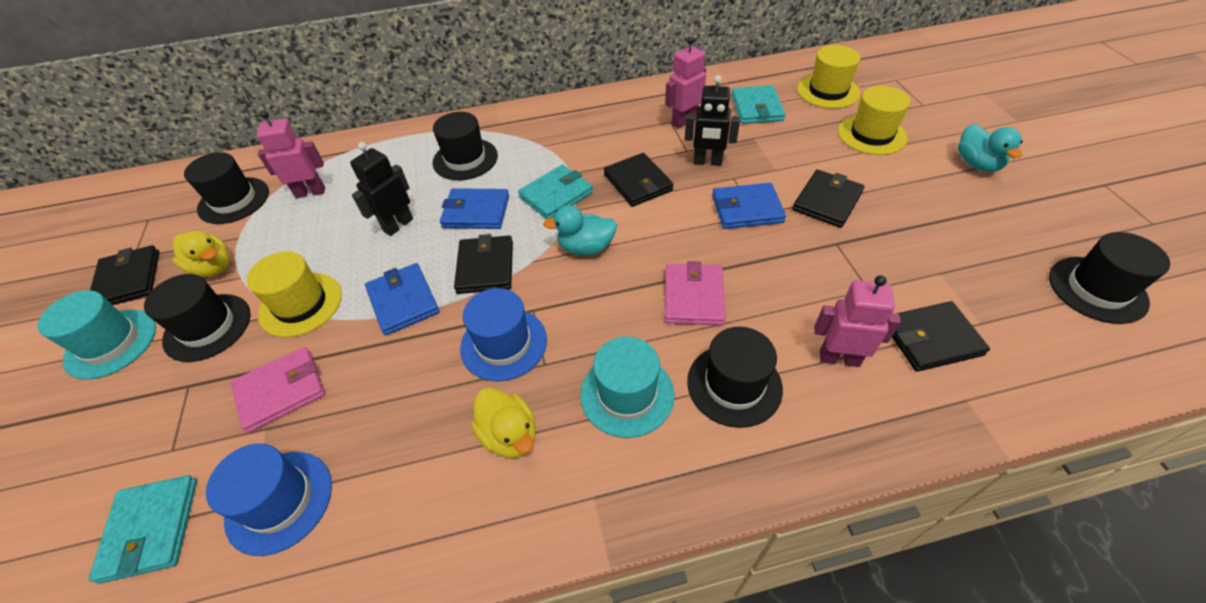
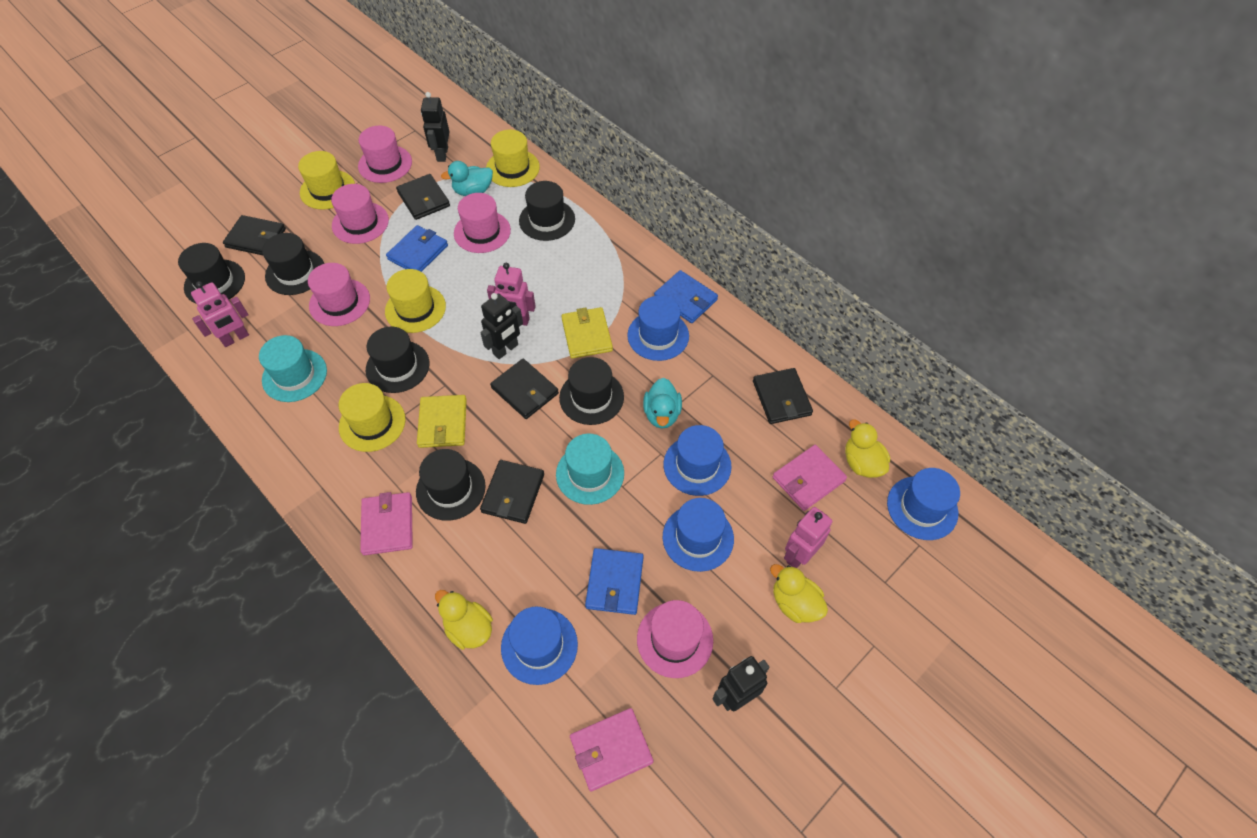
black hat: [144,274,251,362] [184,152,269,224] [432,112,498,180] [687,327,783,428] [1049,232,1170,324] = 5 -> [178,243,245,303] [262,233,324,295] [366,327,429,393] [416,449,486,521] [519,181,575,241] [559,357,624,425] = 6
black robot: [350,142,413,236] [685,75,740,166] = 2 -> [421,92,449,162] [480,293,523,359] [713,656,769,711] = 3
blue hat: [206,444,332,556] [460,288,547,381] = 2 -> [501,607,578,685] [627,296,689,361] [663,425,732,496] [663,498,734,572] [887,468,960,540] = 5
pink hat: none = 0 -> [308,263,370,326] [331,184,389,244] [358,126,412,183] [454,193,511,253] [637,600,713,678] = 5
pink wallet: [231,347,325,433] [665,261,726,325] = 2 -> [360,492,413,555] [570,708,653,792] [773,445,847,511] = 3
turquoise wallet: [89,475,197,584] [518,165,593,219] [731,85,786,124] = 3 -> none = 0
yellow duck: [172,231,230,277] [471,388,536,458] = 2 -> [435,590,493,649] [770,564,828,623] [845,419,890,478] = 3
yellow hat: [247,251,342,337] [797,45,860,109] [838,86,910,155] = 3 -> [298,151,355,209] [339,383,406,452] [385,269,446,333] [486,129,540,187] = 4
yellow wallet: none = 0 -> [417,395,467,448] [561,307,613,359] = 2

